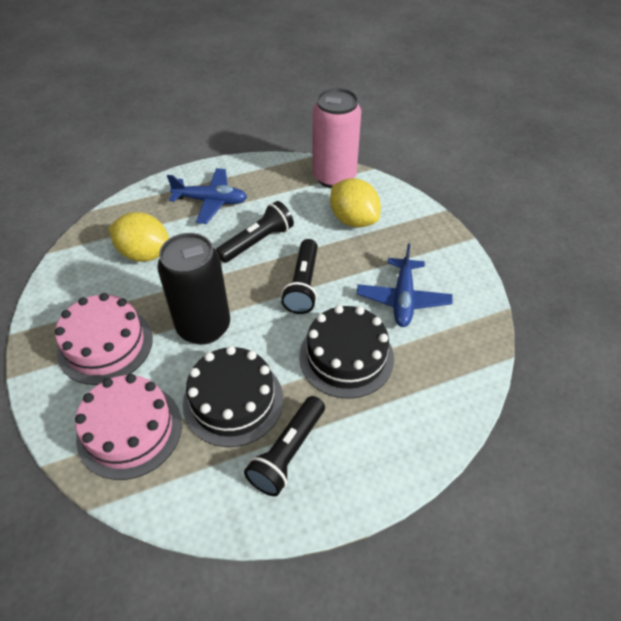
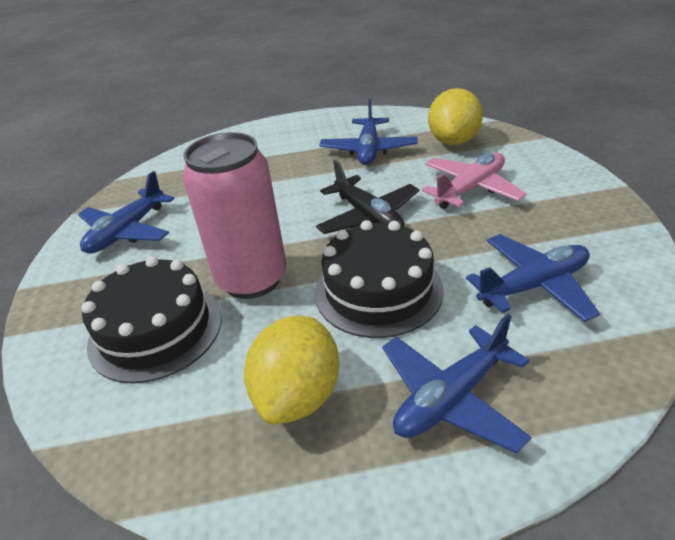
black can: [157,233,230,345] = 1 -> none = 0
black flashlight: [216,201,294,263] [244,396,325,496] [281,239,318,314] = 3 -> none = 0
black plane: none = 0 -> [316,160,419,234] = 1
blue plane: [167,168,247,224] [357,244,452,327] = 2 -> [78,171,174,254] [319,99,418,165] [382,314,532,453] [466,234,600,322] = 4
pink cake: [55,293,153,385] [75,374,182,480] = 2 -> none = 0
pink plane: none = 0 -> [422,153,527,209] = 1

